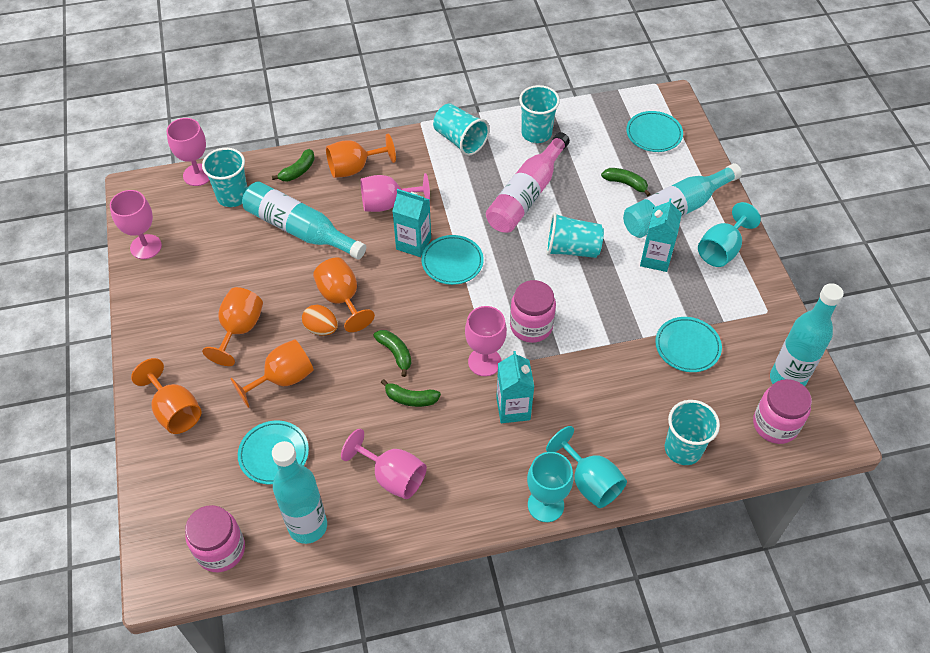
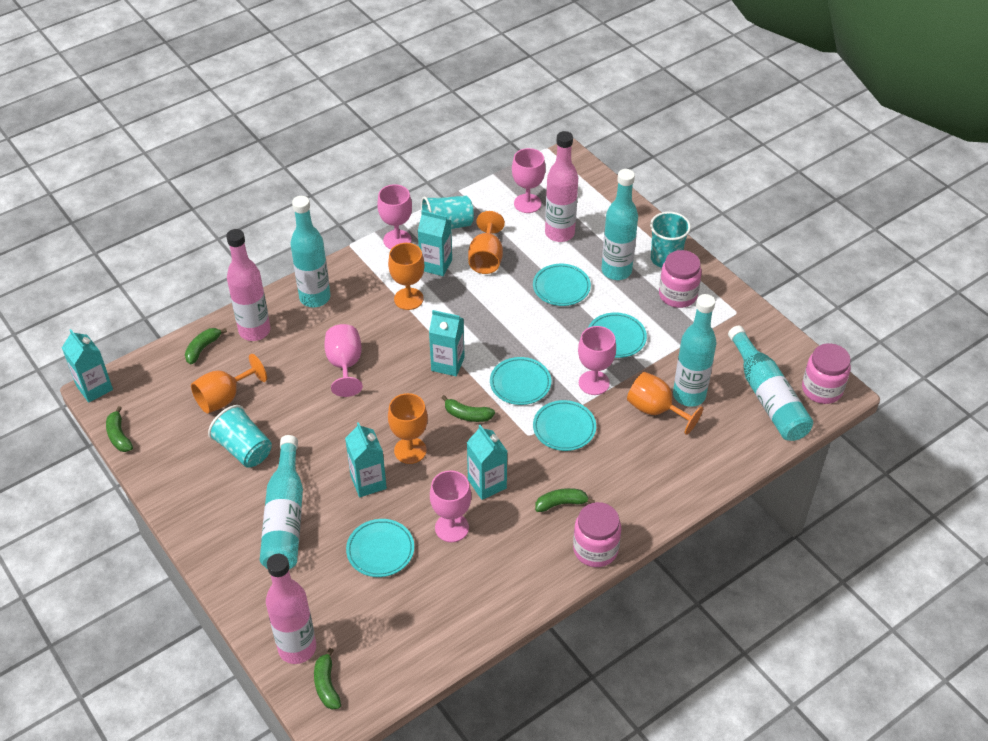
green banana: [272,149,315,181] [373,330,411,377] [381,379,441,407] [601,168,650,197] = 4 -> [106,406,133,452] [185,328,227,364] [314,648,341,709] [442,395,495,422] [535,488,595,512] = 5
orange egg: [302,305,338,336] = 1 -> none = 0
pink bottle: [486,132,570,233] = 1 -> [226,229,271,341] [266,554,316,664] [545,131,578,242] = 3
turquoise bottle: [242,181,366,259] [272,441,327,544] [623,163,742,238] [770,283,844,386] = 4 -> [260,435,303,569] [291,196,330,307] [601,169,638,280] [673,294,717,407] [728,326,813,441] = 5
turquoise carton: [393,189,431,257] [496,351,534,423] [640,198,682,272] = 3 -> [62,329,113,402] [345,422,387,497] [418,210,452,276] [429,310,465,376] [467,425,507,500] = 5
turquoise cup: [202,148,248,207] [433,103,490,156] [519,85,560,143] [546,212,604,258] [665,400,720,465] = 5 -> [208,405,272,468] [421,196,474,229] [650,212,691,268] = 3
turquoise goblet: [527,452,573,522] [546,426,627,508] [698,202,761,267] = 3 -> none = 0
turquoise plate: [238,421,309,484] [422,235,484,285] [626,111,683,152] [655,317,722,372] = 4 -> [346,519,414,577] [490,357,551,405] [533,264,591,306] [533,400,596,451] [588,312,647,358] = 5

